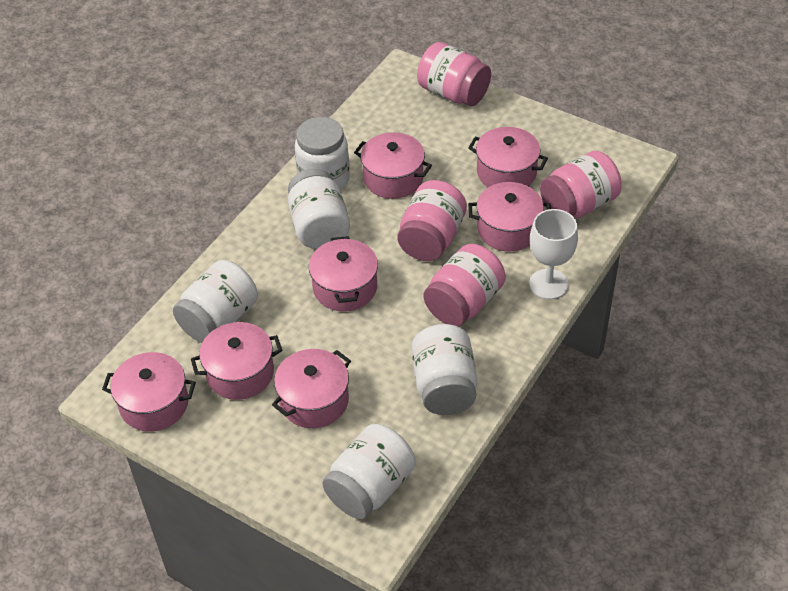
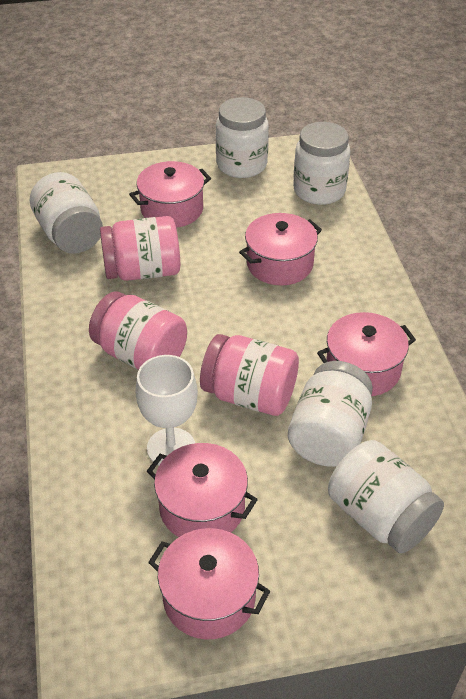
pink jar: [398,180,467,261] [417,42,491,106] [424,244,506,326] [540,151,622,218] = 4 -> [89,291,187,370] [100,216,180,281] [200,334,299,416] = 3
pink pot: [102,352,196,432] [191,322,282,400] [272,349,351,428] [309,236,378,312] [354,132,432,199] [468,127,548,187] [469,182,551,252] = 7 -> [129,161,211,228] [147,443,258,537] [148,528,270,639] [239,213,322,285] [317,312,416,396] = 5

